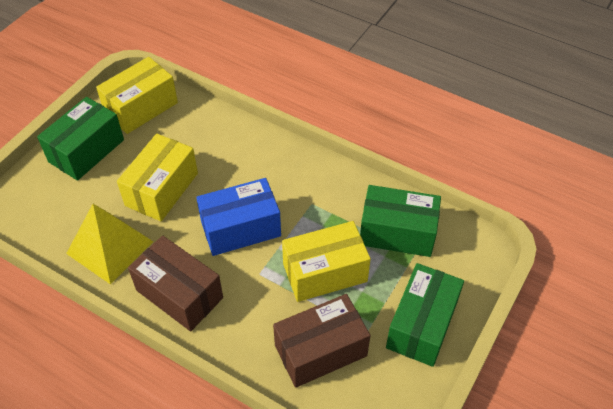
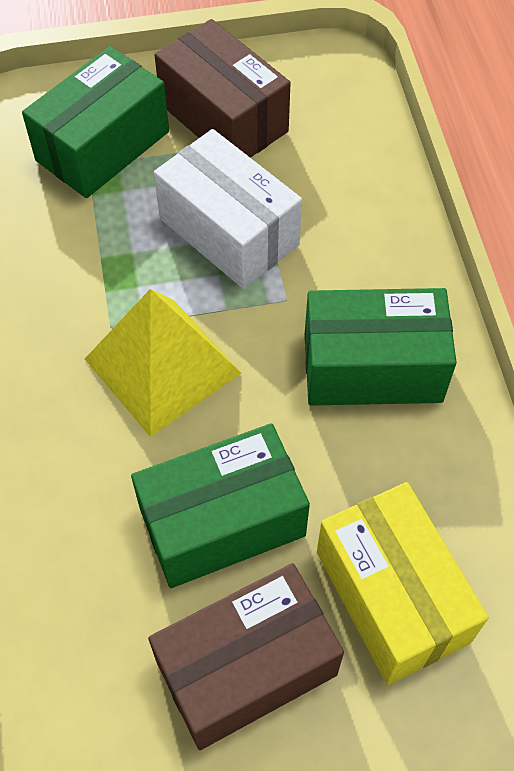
blue box: [196,178,281,256] = 1 -> none = 0
white box: none = 0 -> [154,129,302,289] = 1
yellow box: [96,57,178,134] [117,134,198,221] [282,221,371,302] = 3 -> [317,482,489,685] = 1

